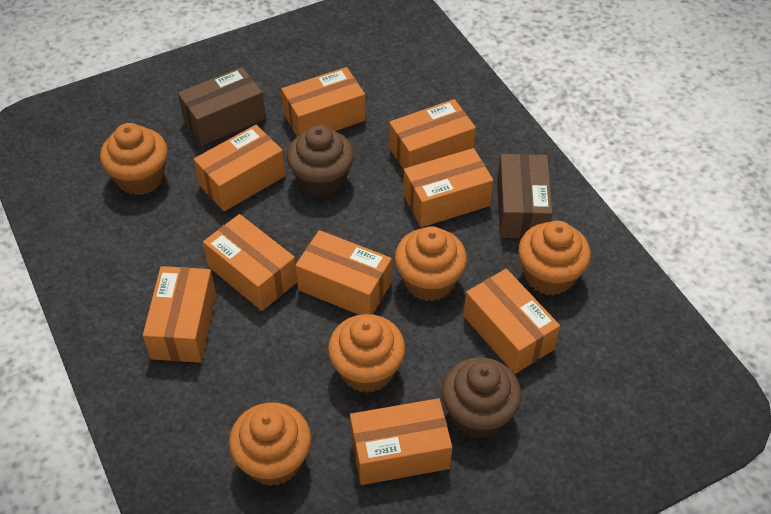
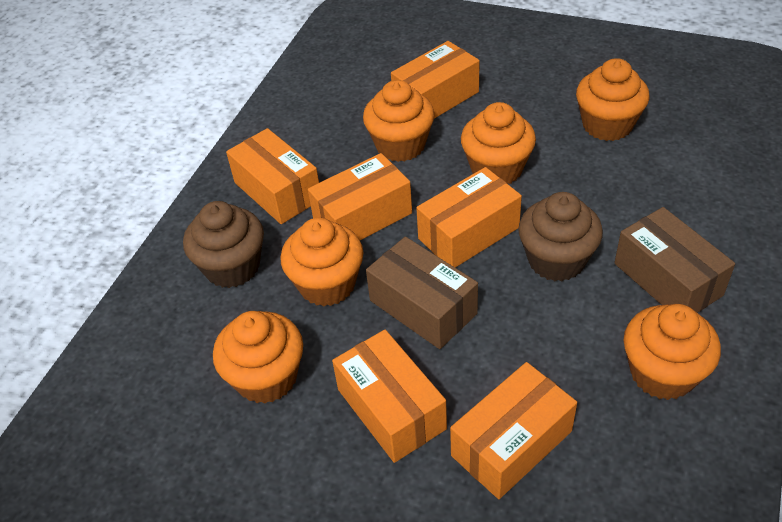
orange box: [143,266,216,363] [193,125,285,211] [203,214,297,311] [281,67,366,136] [295,230,392,315] [350,398,452,485] [389,99,476,170] [403,148,494,227] [464,269,560,374] = 9 -> [226,128,319,224] [308,153,412,240] [332,330,447,463] [391,41,480,119] [416,167,522,268] [450,362,577,499] = 6
orange cupcake: [100,123,168,195] [229,402,311,486] [328,314,405,393] [394,226,467,302] [518,221,591,296] = 5 -> [213,311,303,404] [280,218,363,306] [363,80,435,162] [461,102,536,184] [576,58,649,141] [624,304,721,400] = 6

